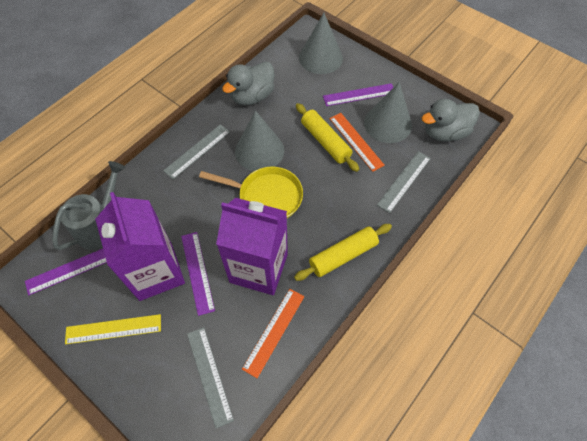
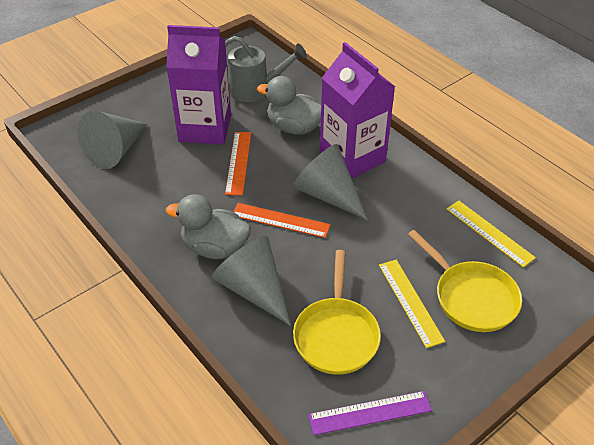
grey ruler: [163,124,230,179] [187,327,234,428] [377,151,431,213] = 3 -> none = 0
purple ruler: [25,249,107,295] [181,232,215,316] [323,83,393,106] = 3 -> [308,391,432,435] = 1
yellow pan: [199,167,303,218] = 1 -> [293,250,381,375] [408,230,522,332] = 2
yellow rolling pin: [294,224,392,281] [296,103,359,172] = 2 -> none = 0
yellow ruler: [65,314,161,344] = 1 -> [379,260,445,348] [447,201,536,267] = 2

